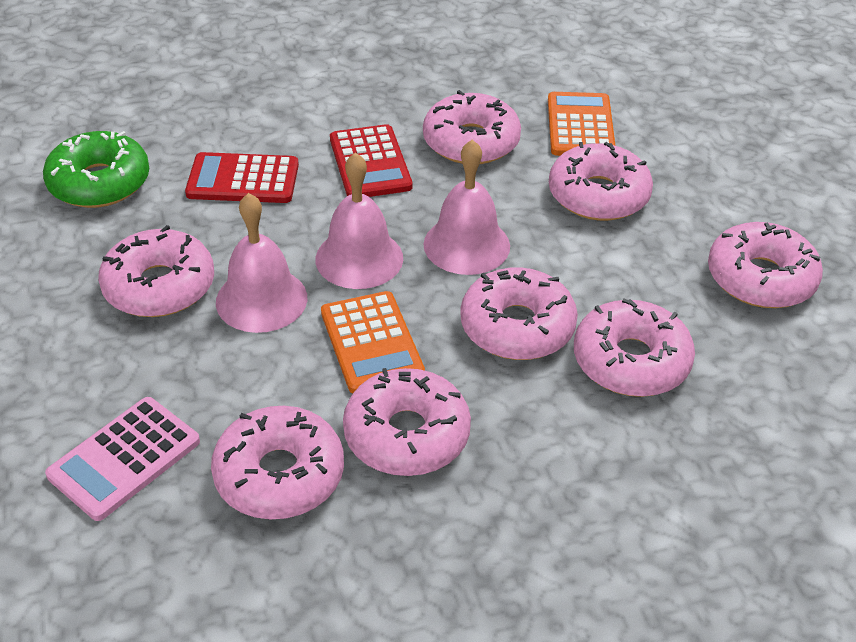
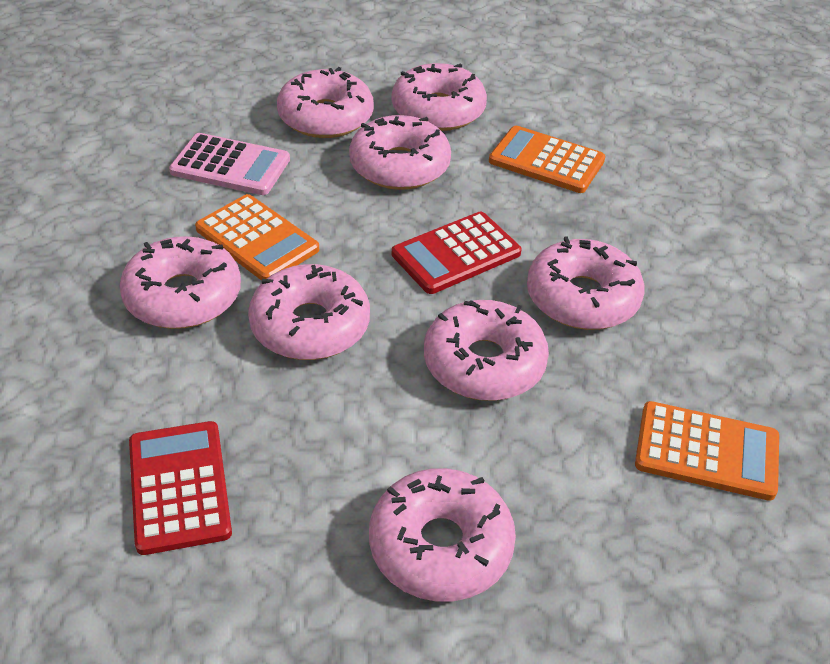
green donut: [43,131,149,208] = 1 -> none = 0
orange calculator: [321,291,425,394] [548,92,616,156] = 2 -> [195,194,319,281] [489,126,605,193] [635,401,779,501] = 3
pink bell: [216,193,307,333] [315,152,403,289] [423,140,510,275] = 3 -> none = 0

